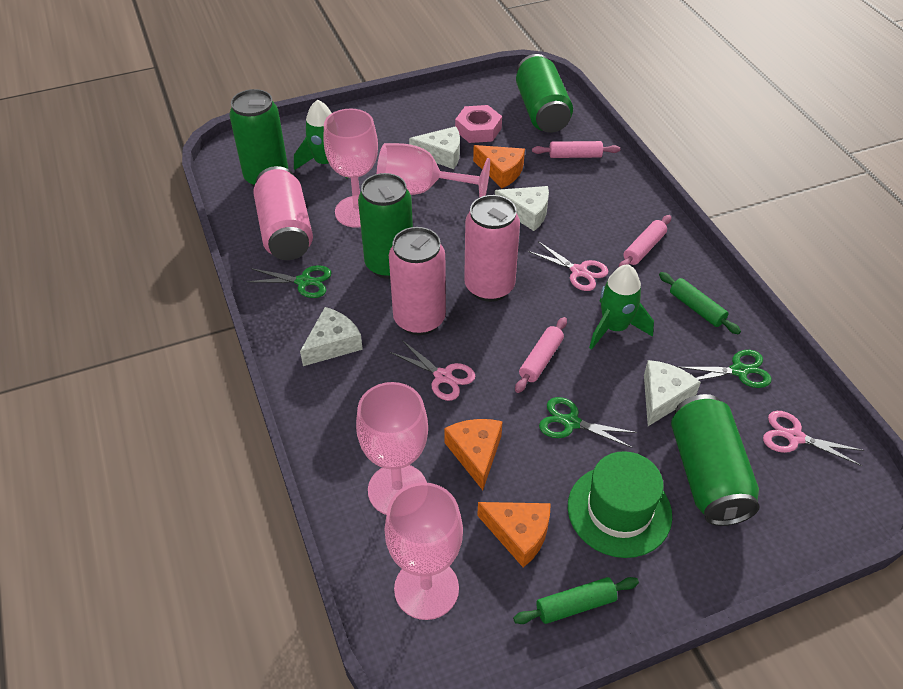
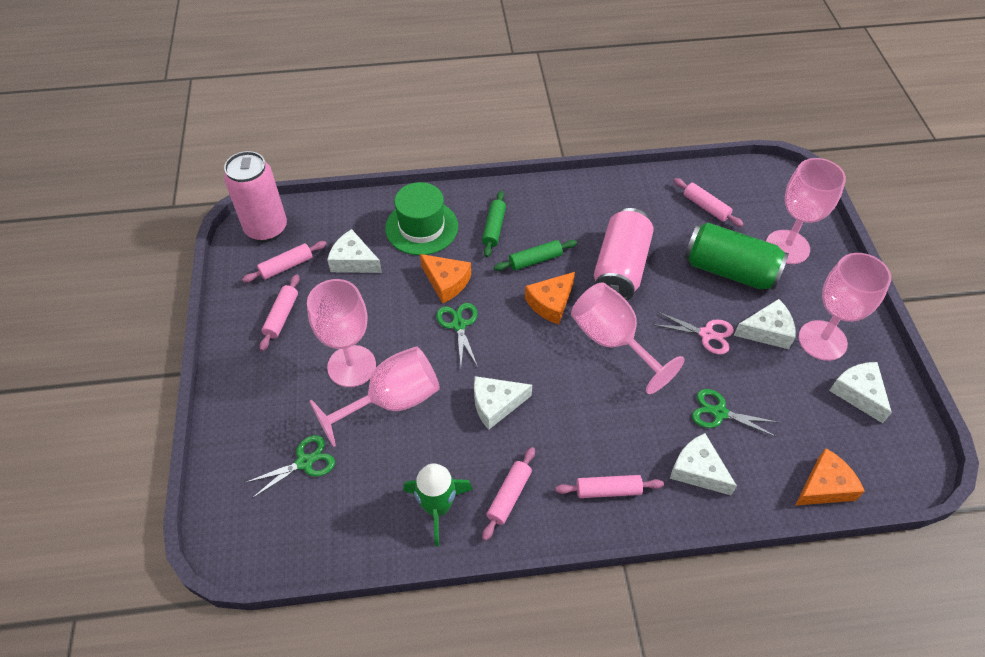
green can: [229,89,288,187] [358,173,413,279] [516,54,573,133] [671,394,759,526] = 4 -> [684,223,789,290] = 1
green rocket: [294,100,348,179] [589,265,654,350] = 2 -> [403,463,473,546] = 1
pink can: [253,166,313,260] [389,227,446,335] [464,195,520,302] = 3 -> [224,151,287,242] [594,208,654,301] = 2
pink goblet: [323,109,378,228] [356,382,428,515] [377,143,490,198] [384,482,463,620] = 4 -> [307,279,376,387] [310,346,440,447] [571,283,685,394] [766,158,846,264] [799,253,891,361] = 5
pink nut: [455,105,502,143] = 1 -> none = 0
pink rolling pin: [515,317,567,393] [532,141,620,158] [619,215,671,267] = 3 -> [242,241,327,282] [259,274,300,351] [482,447,535,541] [555,475,664,498] [674,178,744,227] = 5
pink scissors: [390,340,475,401] [528,241,608,291] [763,411,864,466] = 3 -> [653,311,734,354] = 1
white cheese: [300,307,363,366] [409,126,460,169] [495,186,549,231] [644,360,701,426] = 4 -> [327,229,382,273] [474,376,532,430] [670,433,737,495] [734,299,796,349] [829,362,892,423] = 5

